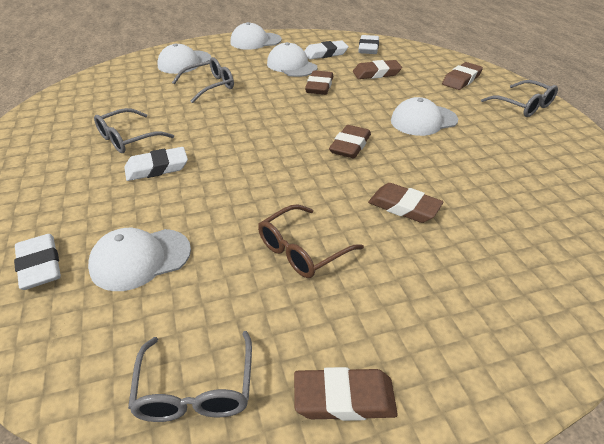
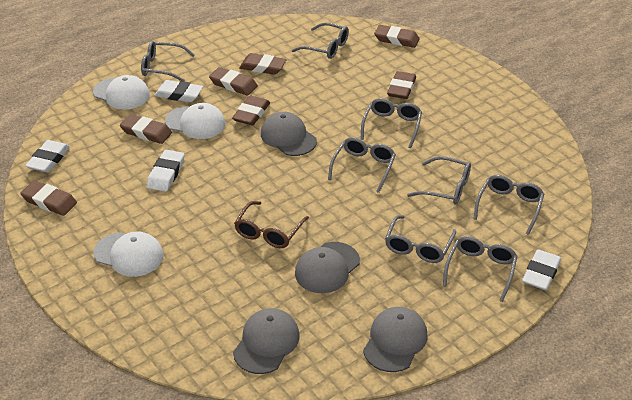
brown eraser: [294,367,398,421] [305,70,333,95] [329,125,371,158] [353,60,402,79] [368,183,444,223] [442,62,483,90] = 6 -> [20,181,77,216] [120,114,172,144] [209,67,258,96] [232,96,270,125] [239,53,287,75] [374,25,420,48] [387,71,416,99] = 7
grey cap: none = 0 -> [233,308,300,374] [261,112,317,156] [295,242,360,293] [363,307,428,372] = 4
grey glasses: [94,108,174,153] [128,331,252,422] [172,57,234,103] [481,80,558,117] = 4 -> [141,41,195,82] [292,22,349,59] [328,137,396,193] [361,98,422,148] [385,215,456,263] [407,156,471,205] [443,236,517,302] [473,175,544,235] = 8
white cap: [88,228,191,291] [157,43,211,74] [231,22,282,50] [267,42,317,77] [391,97,458,136] = 5 -> [93,75,150,110] [93,232,164,277] [165,103,225,139] = 3

